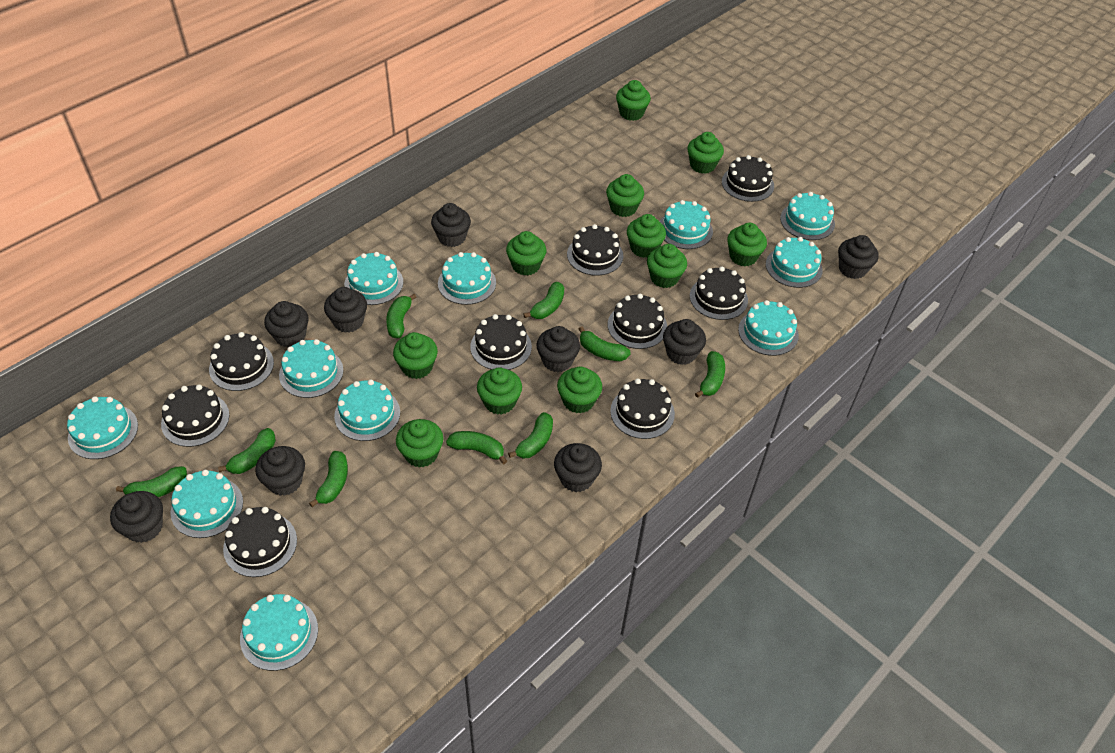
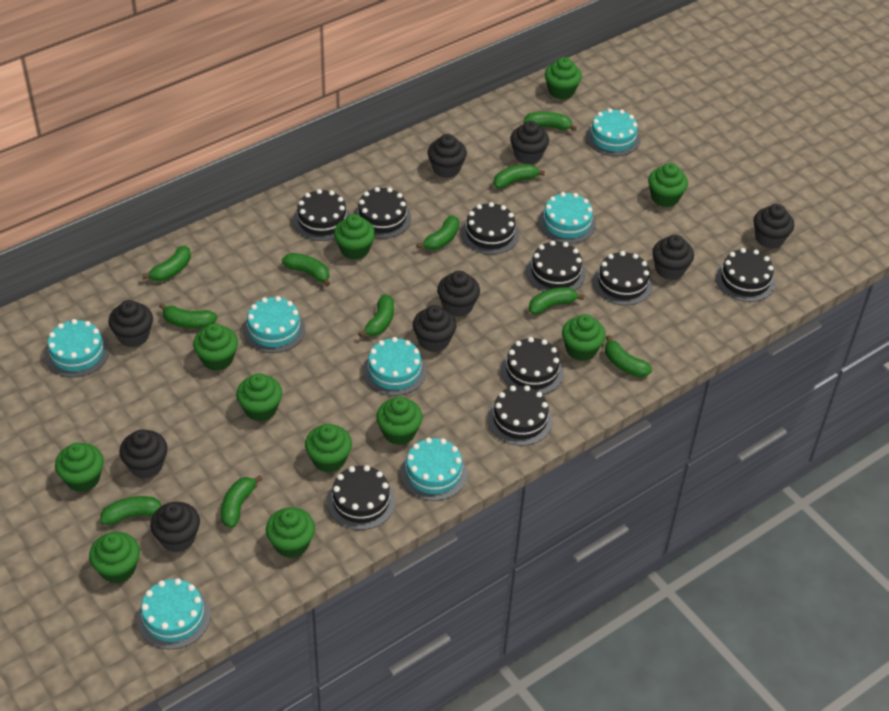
green banana: [116,466,187,497] [218,428,276,474] [309,451,348,507] [386,294,416,338] [446,431,507,464] [508,412,553,459] [523,282,564,319] [579,327,631,361] [695,351,725,398] = 9 -> [100,496,162,525] [142,246,191,281] [159,303,218,328] [221,475,262,528] [282,253,330,286] [358,295,394,337] [417,216,459,250] [493,164,545,189] [523,112,577,131] [529,287,584,315] [605,335,652,377] = 11
turquoise cake: [67,396,138,459] [170,470,243,538] [240,594,318,671] [279,339,344,398] [334,380,400,441] [344,252,403,305] [438,252,496,305] [660,200,713,249] [738,300,799,356] [766,237,823,288] [780,192,835,240] = 11 -> [45,319,109,378] [137,578,211,649] [243,296,305,353] [363,337,426,396] [400,438,467,501] [538,192,596,244] [586,108,641,156] = 7

